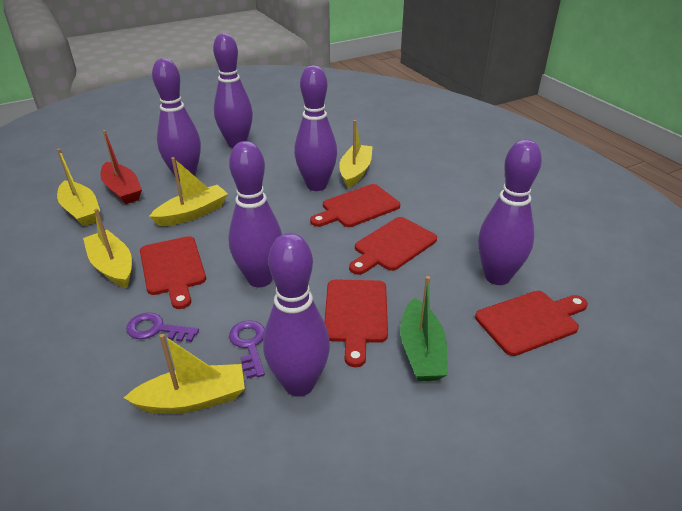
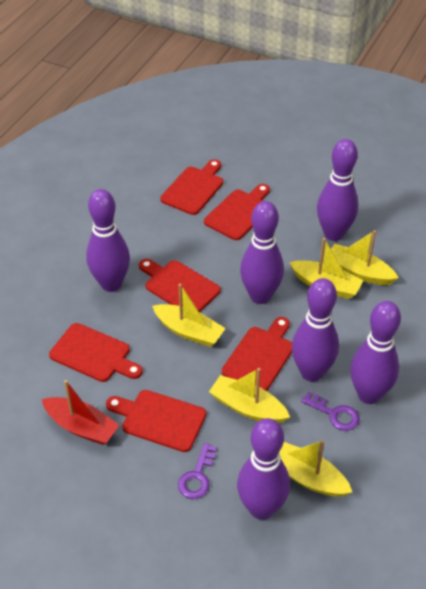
green boat: [400,276,448,381] = 1 -> none = 0
red cutting board: [140,236,206,309] [310,184,400,227] [324,280,388,367] [349,217,437,275] [475,291,588,356] = 5 -> [49,323,143,382] [106,390,206,452] [139,259,221,312] [160,159,223,215] [204,184,270,240] [222,317,292,391] = 6

